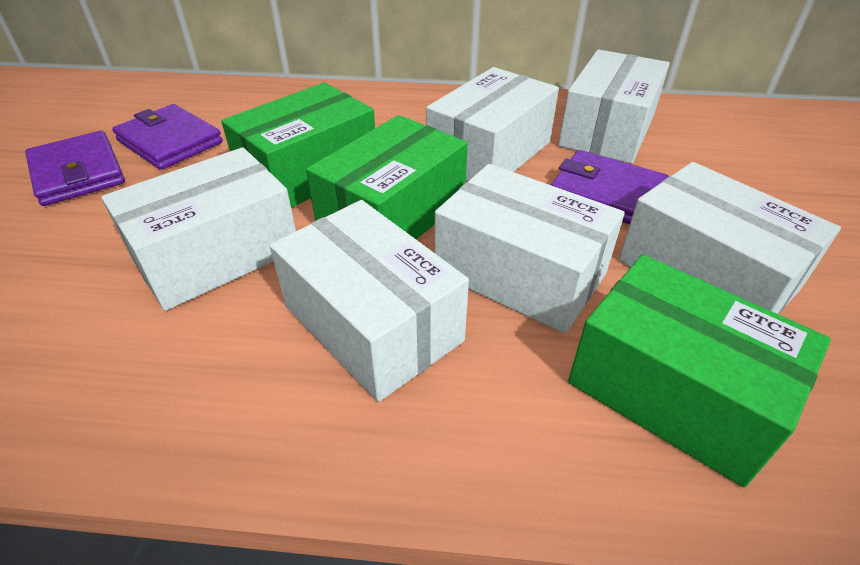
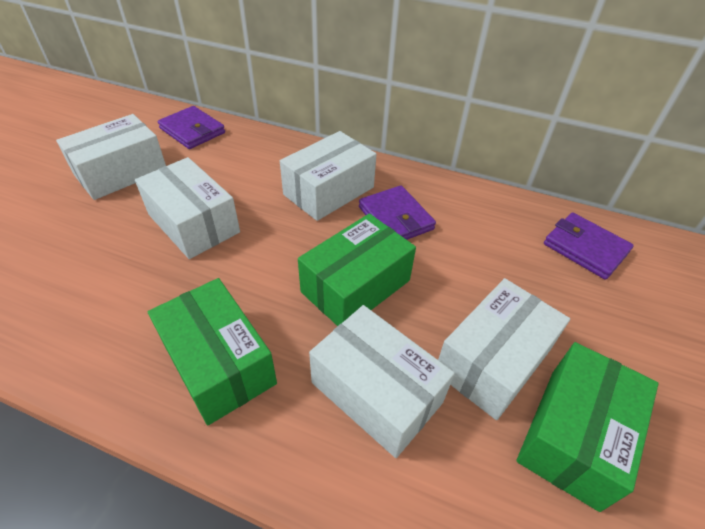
white box: [101,147,296,311] [270,200,469,402] [426,67,559,181] [434,164,625,334] [558,49,670,164] [619,162,841,314] = 6 -> [56,114,166,200] [135,157,240,259] [280,131,376,221] [309,305,455,458] [438,278,570,420] = 5

